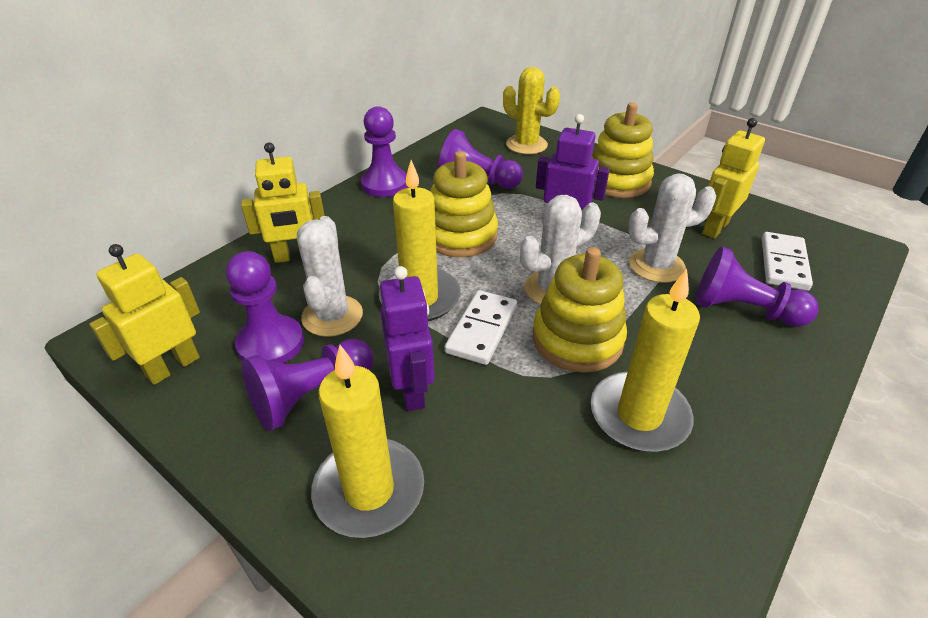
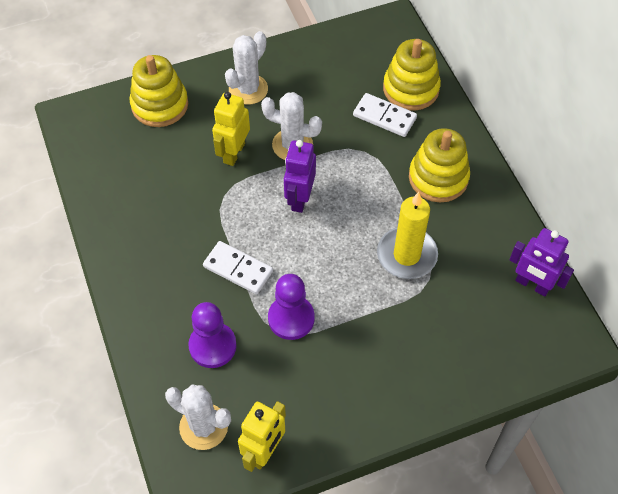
purple pawn: [226,251,304,364] [242,339,373,431] [361,106,408,197] [438,129,523,189] [695,247,818,327] = 5 -> [188,302,237,368] [268,274,315,340] = 2
yellow cactus: [503,67,560,154] = 1 -> none = 0
yellow candle: [311,345,424,538] [379,160,461,321] [591,269,700,452] = 3 -> [377,192,438,279] = 1
yellow robot: [90,244,200,385] [241,143,325,263] [702,118,765,238] = 3 -> [212,92,250,166] [238,401,286,472] = 2

